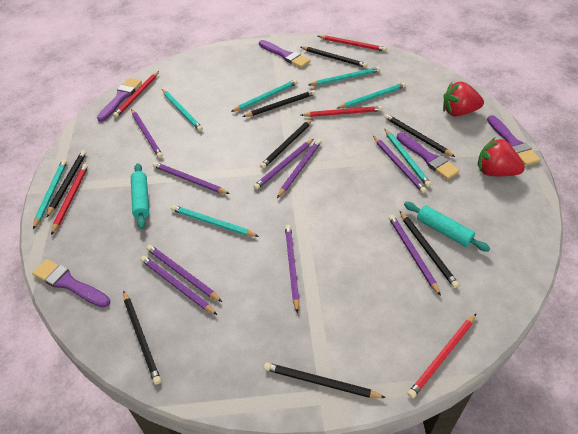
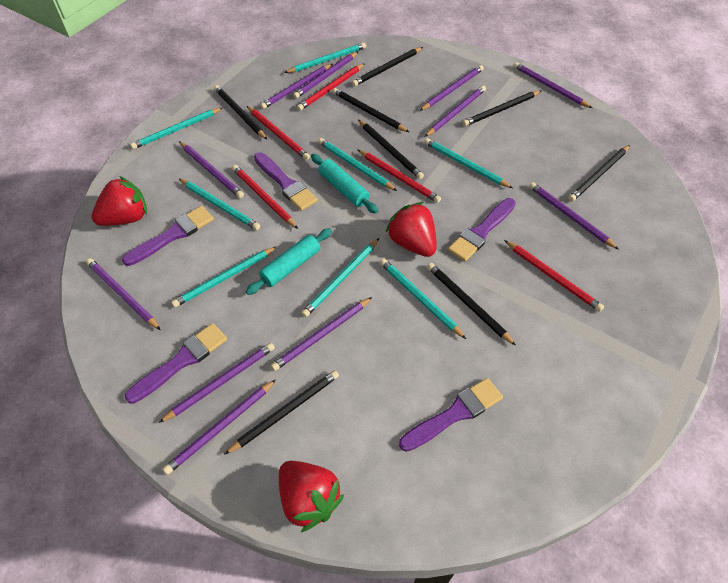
purple pencil: [131,109,163,158] [141,256,217,315] [146,245,222,302] [153,162,230,194] [253,139,314,190] [277,139,321,198] [285,225,300,313] [373,136,427,193] [389,215,441,296] = 9 -> [86,258,160,330] [159,343,275,423] [163,380,276,475] [179,141,244,198] [260,64,332,109] [271,297,372,371] [293,52,358,99] [420,65,484,111] [425,85,486,137] [513,62,592,108] [529,182,619,250] = 11
red strawberry: [443,81,484,116] [478,137,525,176] = 2 -> [91,176,147,226] [279,461,344,532] [385,202,437,257] = 3
turquoise pencil: [33,159,67,229] [162,89,203,131] [171,205,259,237] [231,79,298,112] [308,67,380,86] [336,82,406,109] [384,128,431,187] = 7 -> [130,108,223,149] [171,247,277,307] [179,179,260,230] [284,42,366,73] [301,238,379,317] [318,138,397,191] [380,258,466,339] [424,138,512,188] = 8

